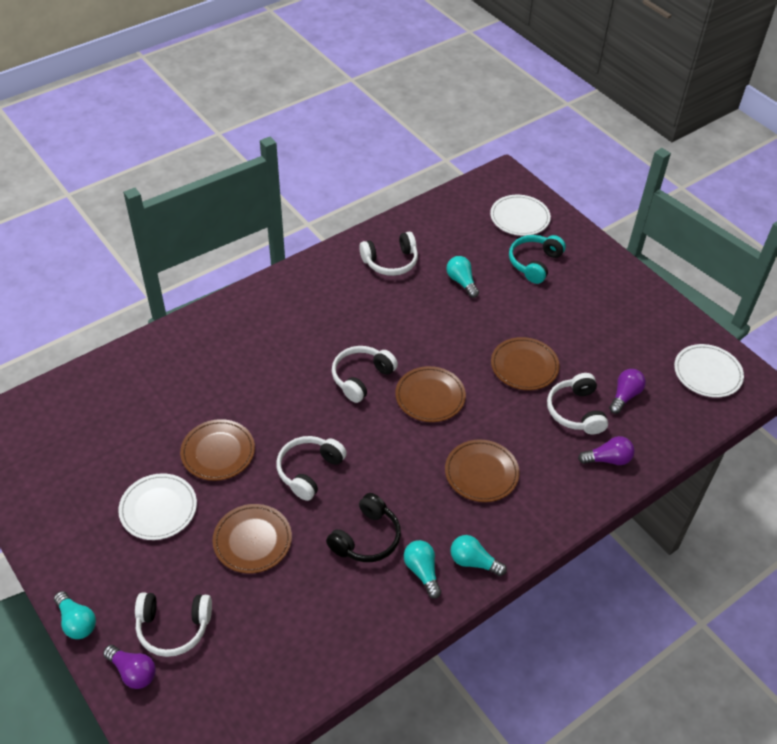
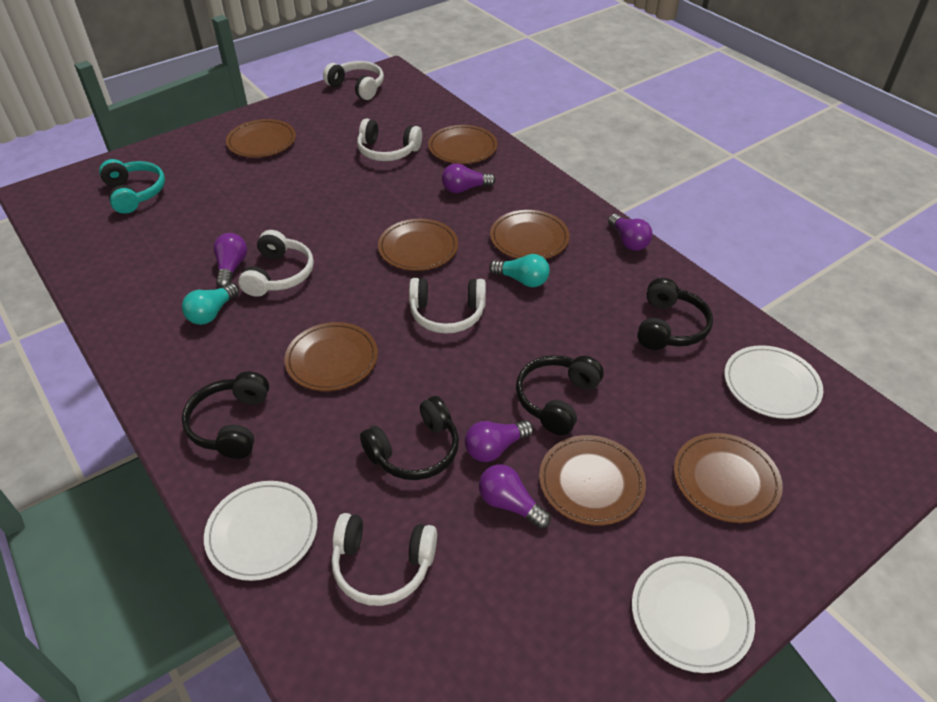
black headphones: [326,493,401,562] = 1 -> [182,371,269,459] [360,396,459,480] [516,355,604,435] [637,278,713,350] = 4
brown plate: [180,419,255,481] [213,504,292,574] [395,366,466,422] [445,439,519,502] [491,337,560,390] = 5 -> [226,119,296,158] [285,322,378,391] [378,219,458,271] [428,125,497,164] [490,210,570,259] [539,435,646,526] [674,433,783,523] = 7
purple light bulb: [103,645,156,689] [578,436,635,465] [609,369,646,414] = 3 -> [213,233,247,288] [442,163,496,193] [465,420,533,462] [479,464,551,529] [608,214,653,251] = 5
turquoise light bulb: [54,591,96,639] [404,540,441,599] [446,256,479,298] [450,535,507,576] = 4 -> [182,283,239,325] [489,254,550,287] = 2

